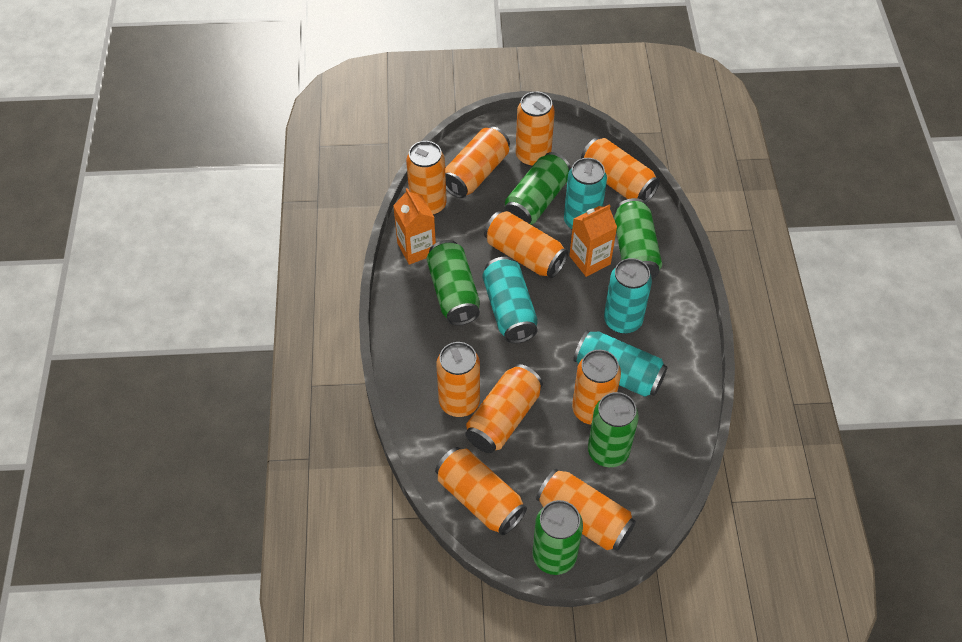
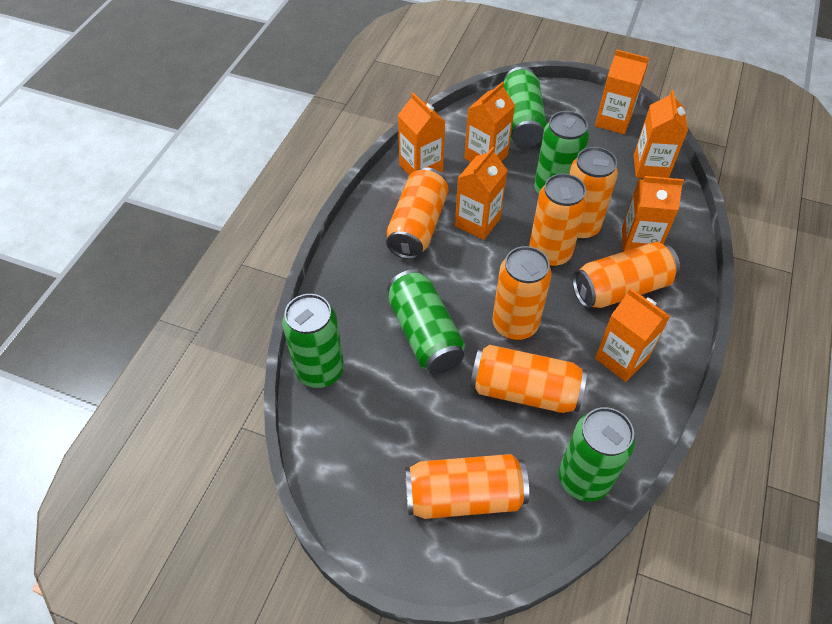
orange can: [406,141,447,216] [435,447,527,535] [436,342,480,417] [445,127,510,198] [465,364,543,453] [484,211,568,278] [516,92,555,167] [536,469,636,551] [572,350,621,425] [581,138,660,203] = 10 -> [386,167,449,259] [405,454,529,519] [470,345,587,413] [492,246,552,340] [529,174,587,267] [569,147,618,240] [572,242,680,308] = 7
orange carton: [393,188,436,265] [569,204,617,277] = 2 -> [398,92,445,176] [455,147,507,240] [464,82,515,162] [595,49,649,134] [595,288,670,382] [622,176,684,252] [634,90,688,178] = 7
turquoise can: [482,257,538,344] [564,158,607,230] [573,330,668,397] [604,258,652,334] = 4 -> none = 0

